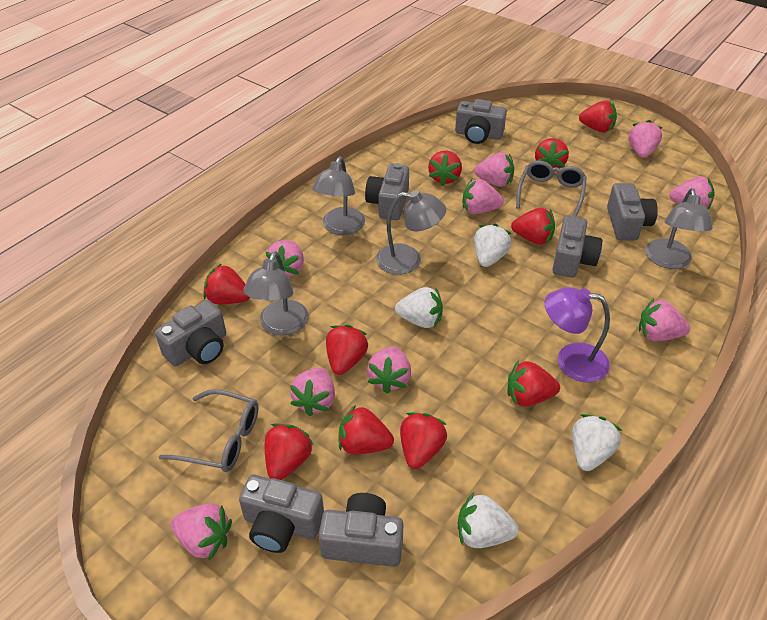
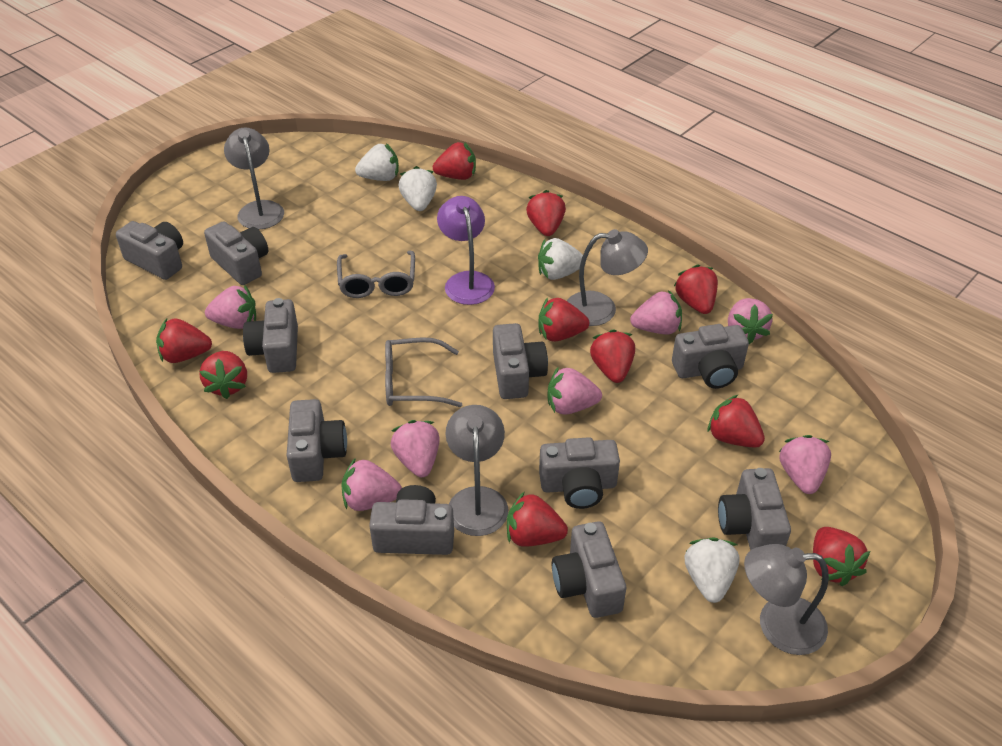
grey camera: [155,300,226,366] [239,475,324,553] [318,493,403,567] [365,163,409,220] [455,99,507,144] [552,216,602,278] [607,183,658,241] = 7 -> [116,221,183,280] [204,221,268,285] [243,298,298,373] [287,399,347,482] [369,485,454,555] [493,323,548,399] [539,437,620,509] [552,521,626,618] [672,324,749,389] [718,468,791,550] = 10
pink strawberry: [171,503,232,561] [266,240,304,277] [290,368,335,416] [367,347,411,394] [462,179,504,214] [474,152,514,187] [628,120,662,158] [639,299,690,341] [669,176,715,209] = 9 -> [205,285,256,329] [342,459,402,511] [391,420,440,477] [547,366,602,415] [630,290,682,334] [728,298,773,344] [779,435,831,494] = 7

